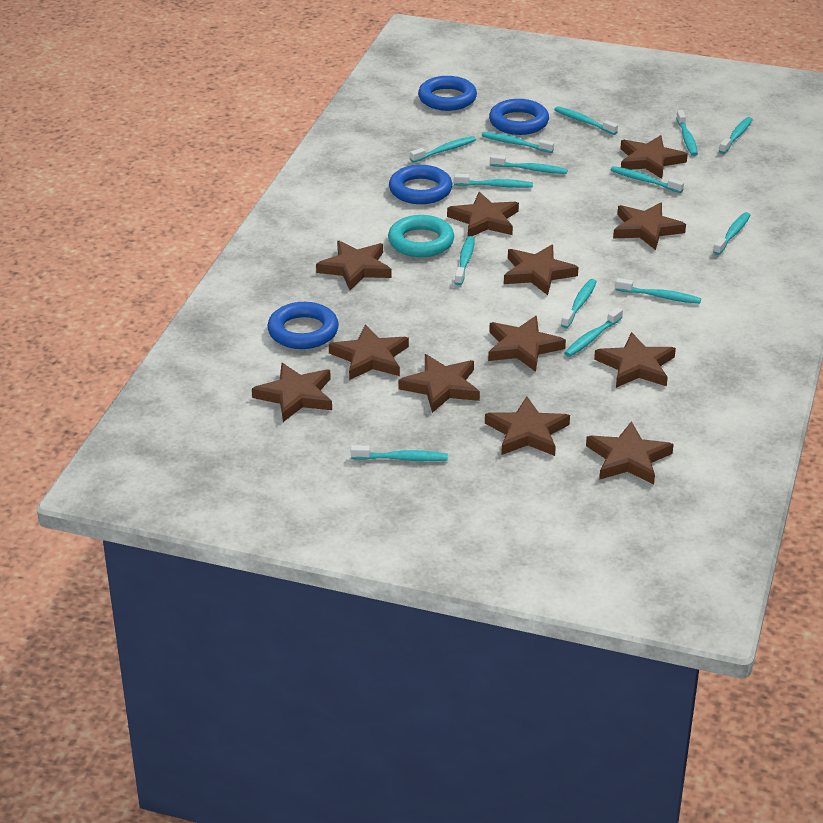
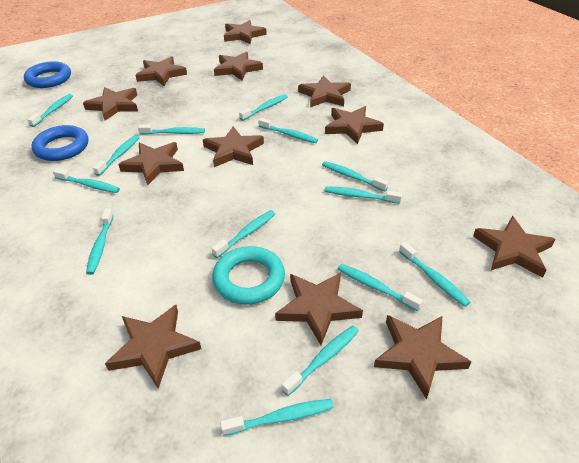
blue ring: [268,302,339,349] [389,165,452,204] [418,76,477,111] [489,99,549,135] = 4 -> [24,61,71,88] [32,125,88,161] = 2

